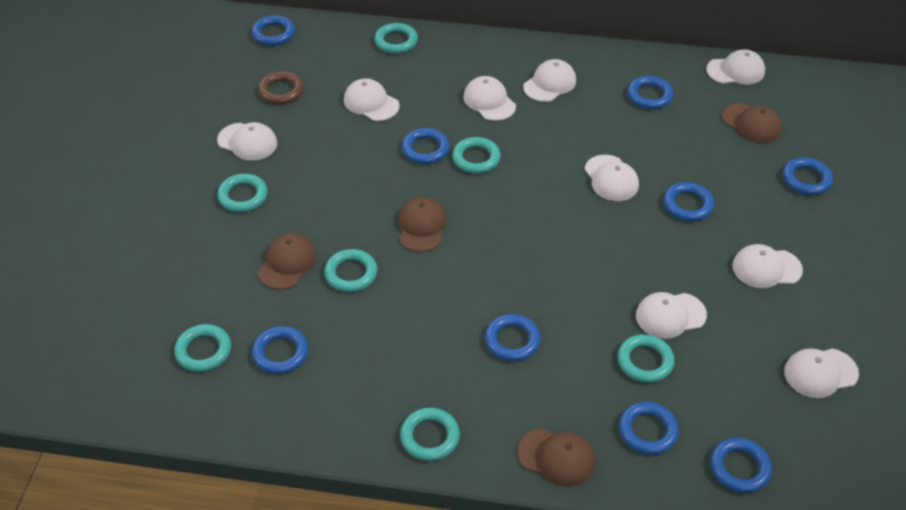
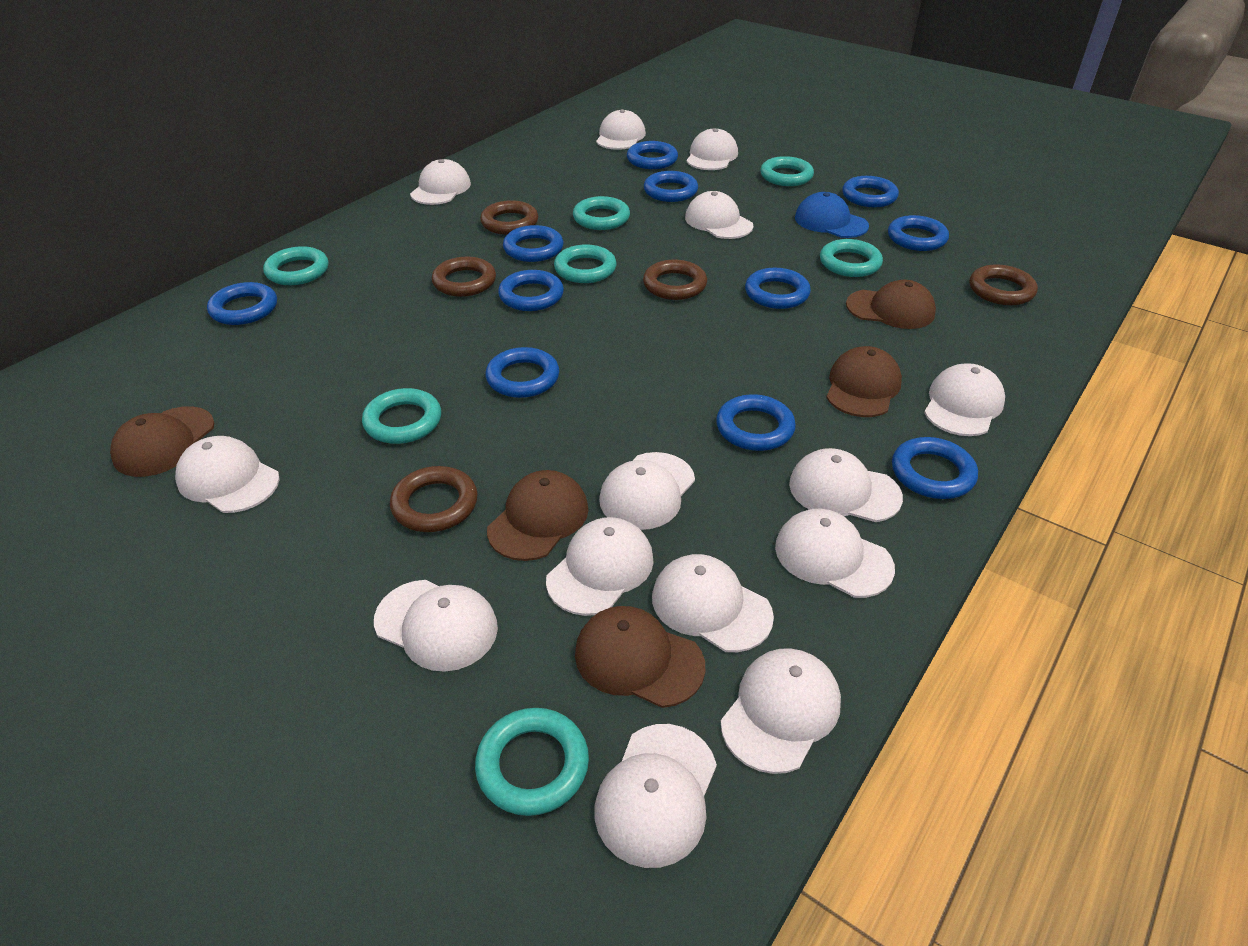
blue cap: none = 0 -> [795,192,869,238] = 1
blue ring: [252,15,295,46] [252,326,308,374] [402,128,450,164] [485,314,541,361] [619,402,679,455] [627,76,673,109] [664,182,714,221] [710,437,772,493] [783,157,833,195] = 9 -> [207,282,277,325] [486,347,559,398] [498,270,564,311] [503,225,563,262] [627,141,678,169] [644,171,698,202] [716,394,796,451] [745,268,811,309] [842,176,899,207] [888,215,949,251] [892,437,978,499] = 11
brown cap: [258,233,317,290] [398,197,447,252] [517,428,595,487] [722,103,782,143] = 4 -> [110,406,214,477] [487,470,589,561] [575,606,705,708] [826,346,902,417] [846,280,936,329] = 5
brown ring: [258,71,304,104] = 1 -> [390,466,478,532] [432,257,496,297] [480,200,538,235] [643,259,707,300] [970,264,1038,305] = 5
white cap: [217,122,277,161] [344,78,399,121] [463,76,516,121] [523,59,576,102] [584,155,639,201] [636,292,707,339] [706,49,765,84] [732,244,803,288] [784,348,859,398] = 9 -> [175,436,280,513] [374,580,498,672] [410,159,471,205] [546,517,654,616] [594,724,717,868] [596,109,646,150] [599,452,695,530] [652,554,774,652] [685,191,753,239] [686,128,738,170] [721,648,841,774] [775,509,895,598] [789,448,903,522] [924,364,1005,436] = 14

